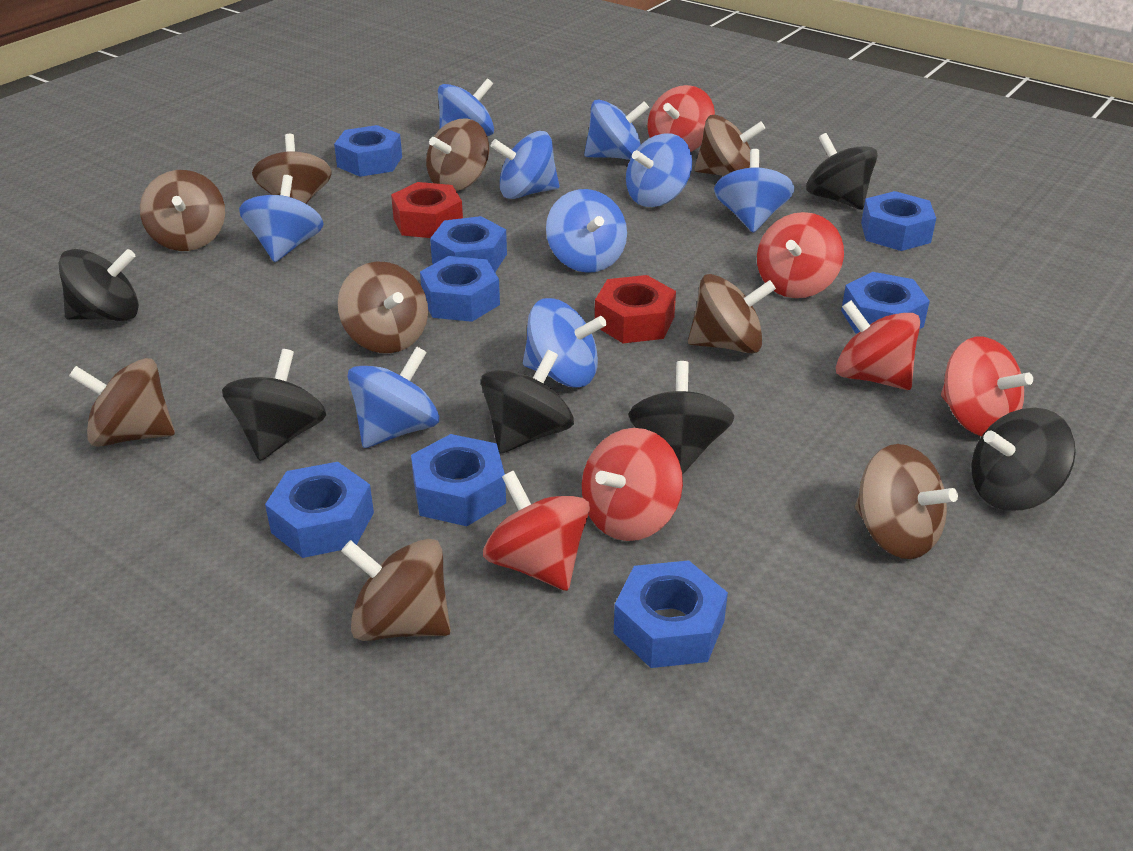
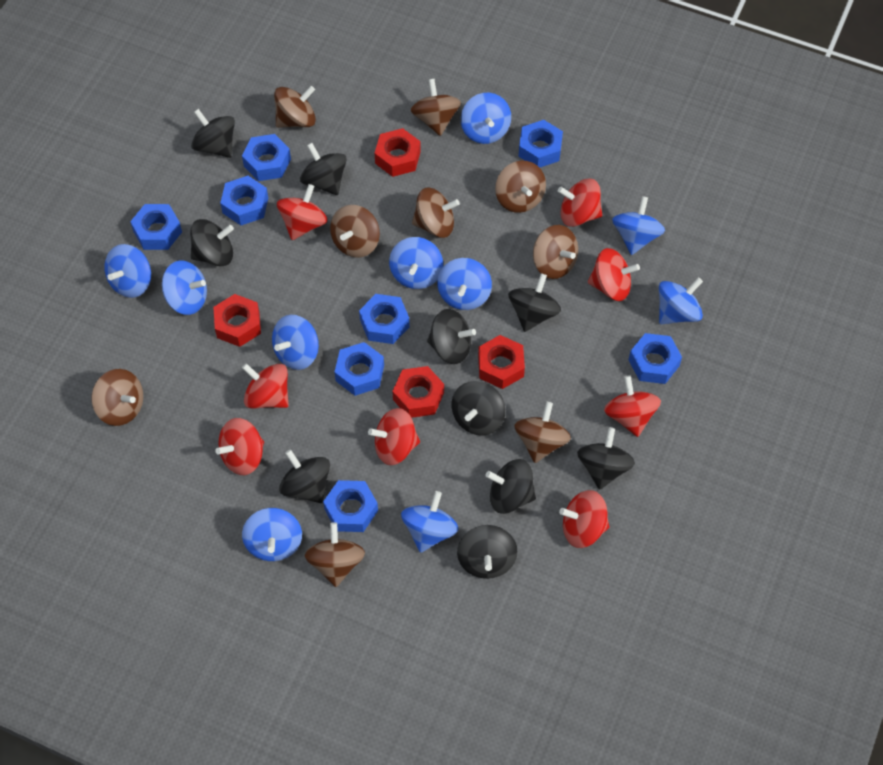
black spinning top: [59,249,139,321] [222,349,326,461] [481,350,574,454] [628,361,734,475] [806,133,878,210] [971,408,1076,511] = 6 -> [190,219,234,266] [191,109,235,158] [279,449,330,503] [300,143,347,195] [427,309,476,364] [452,381,505,436] [457,525,517,579] [485,459,536,514] [508,273,561,332] [577,427,635,490] = 10
blue spinning top: [239,175,324,262] [347,346,439,448] [438,78,494,136] [491,131,559,199] [523,298,606,388] [546,189,627,273] [584,99,649,160] [626,133,692,207] [714,149,794,233] = 9 -> [104,244,151,298] [162,260,207,315] [242,508,302,561] [272,315,319,370] [389,237,443,289] [401,491,459,553] [437,258,492,310] [461,92,511,144] [612,196,665,255] [659,277,703,324] = 10
red nut: [391,182,463,238] [595,275,676,343] = 2 -> [213,294,261,347] [375,128,421,177] [393,366,444,418] [478,335,525,389] = 4
red spinning top: [483,471,590,591] [582,428,683,541] [647,85,715,152] [757,212,844,298] [836,300,920,390] [941,337,1033,436] = 6 -> [215,418,264,475] [242,363,289,409] [277,184,328,240] [368,408,420,465] [558,179,602,227] [559,490,610,548] [588,248,640,301] [604,375,661,437] = 8

